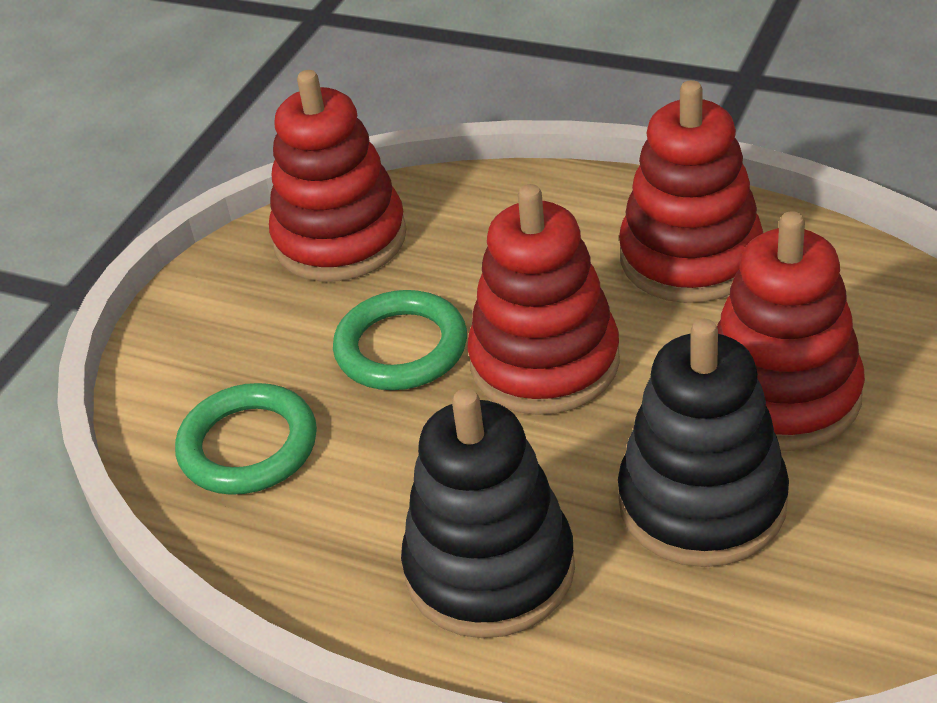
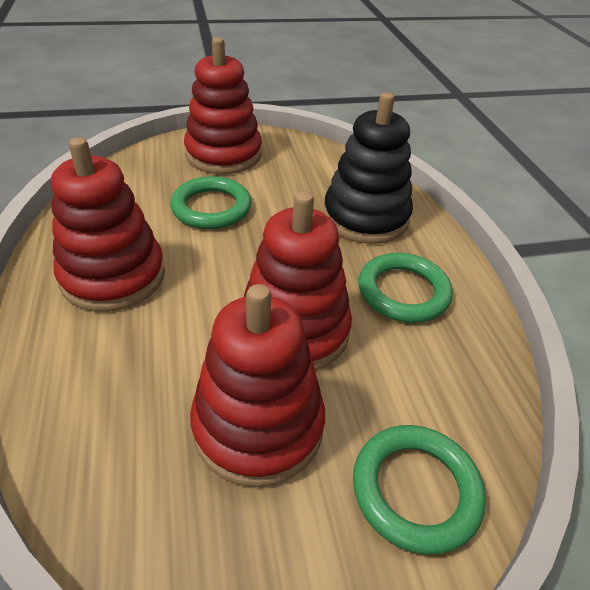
black stacking toy: [401,389,575,638] [618,319,789,567] = 2 -> [323,93,413,244] = 1
green ring: [175,383,317,495] [333,290,467,390] = 2 -> [170,176,251,229] [353,425,486,555] [359,253,453,323] = 3

